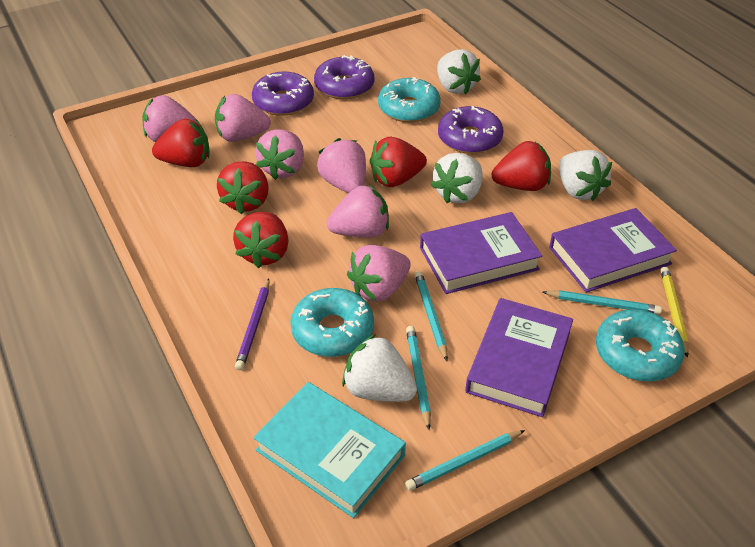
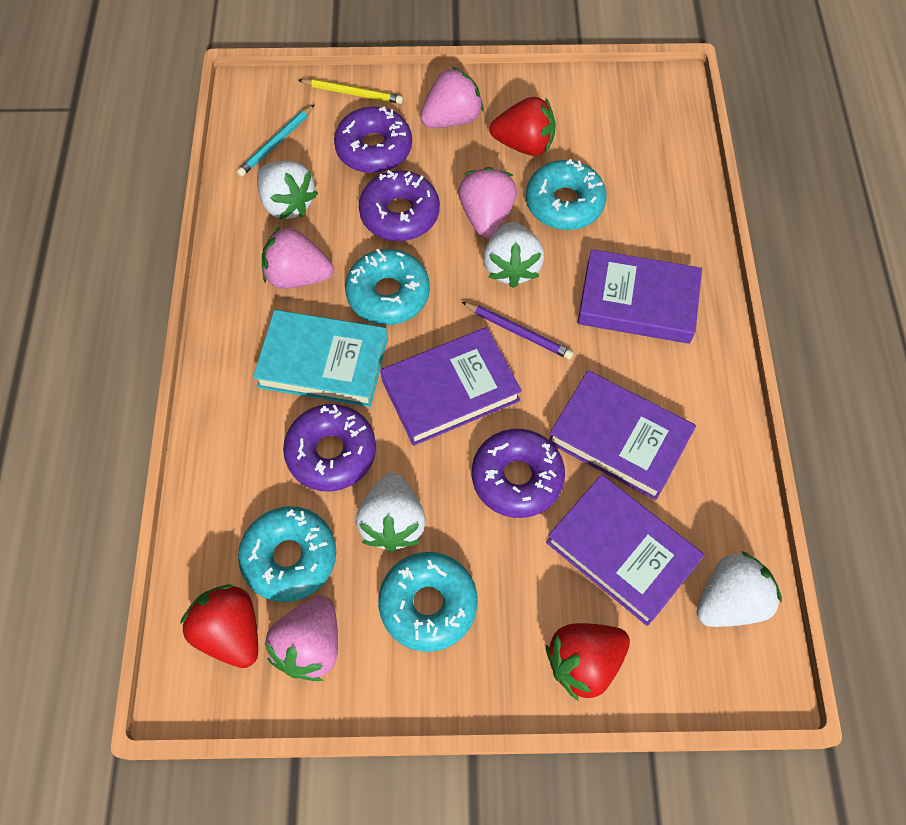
pink strawberry: [142,95,198,142] [215,94,271,142] [255,129,304,180] [317,138,366,193] [327,185,389,238] [347,245,411,302] = 6 -> [262,226,334,289] [265,596,338,681] [420,67,483,128] [458,167,517,238] = 4
purple book: [420,212,542,294] [465,298,573,417] [549,208,677,293] = 3 -> [380,327,522,446] [546,475,704,626] [549,370,696,500] [578,249,702,344] = 4
purple donut: [252,72,314,116] [314,55,374,99] [438,106,503,154] = 3 -> [283,404,376,491] [334,106,412,173] [359,170,440,241] [472,429,565,518] = 4
red strawberry: [152,118,210,167] [217,161,269,214] [233,212,288,268] [370,137,427,187] [492,141,551,191] = 5 -> [180,585,258,668] [490,97,556,156] [546,623,630,701] = 3
turquoise donut: [290,288,374,357] [378,77,441,123] [596,309,685,382] = 3 -> [238,506,336,602] [345,249,430,325] [378,552,478,652] [526,159,607,230] = 4
turquoise pencil: [405,430,525,491] [406,326,431,430] [415,271,448,361] [542,290,662,314] = 4 -> [236,104,315,177] = 1

